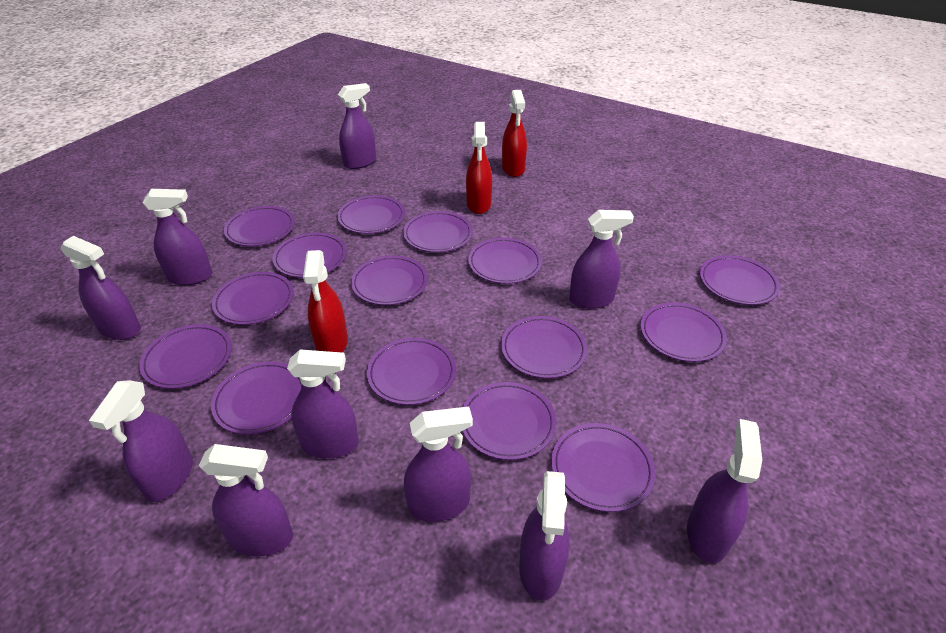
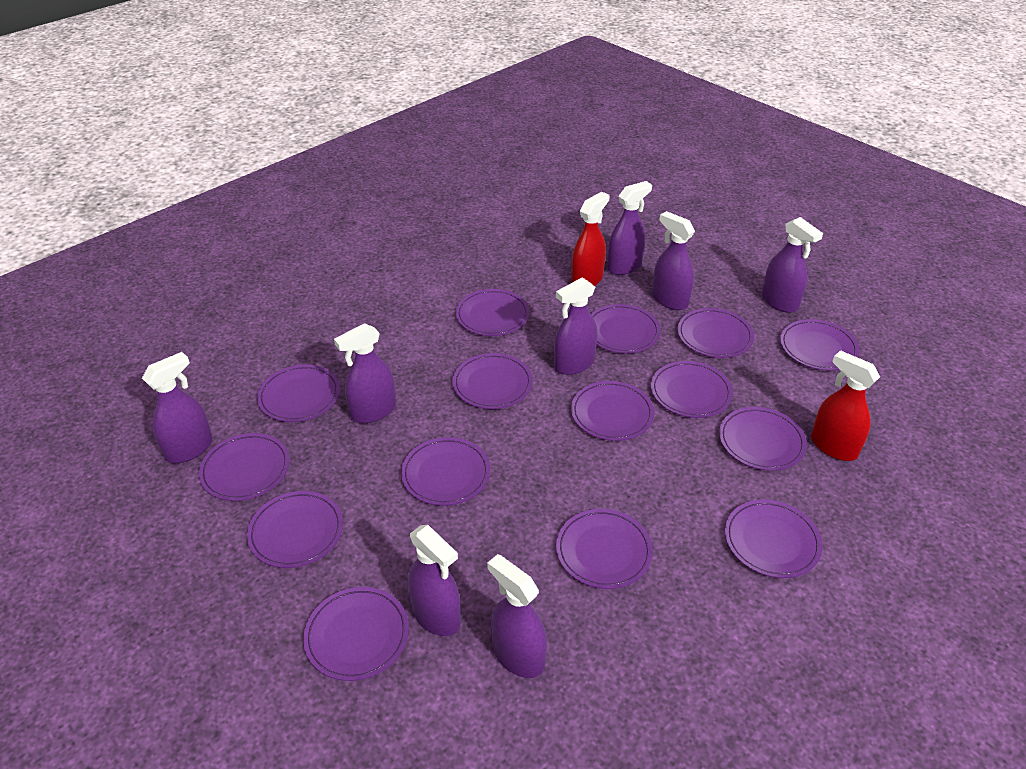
purple spray bottle: [61,236,141,340] [89,380,193,502] [142,189,212,285] [199,444,293,556] [287,350,359,459] [338,83,376,169] [404,407,473,522] [519,471,570,601] [569,210,634,309] [687,419,762,563] = 10 -> [142,352,213,463] [334,323,396,423] [407,525,461,636] [487,554,547,678] [554,278,598,375] [607,181,652,275] [652,211,695,310] [762,217,823,313] = 8
red spray bottle: [303,250,348,352] [466,122,492,214] [502,90,527,177] = 3 -> [571,192,609,286] [811,350,880,461] = 2

